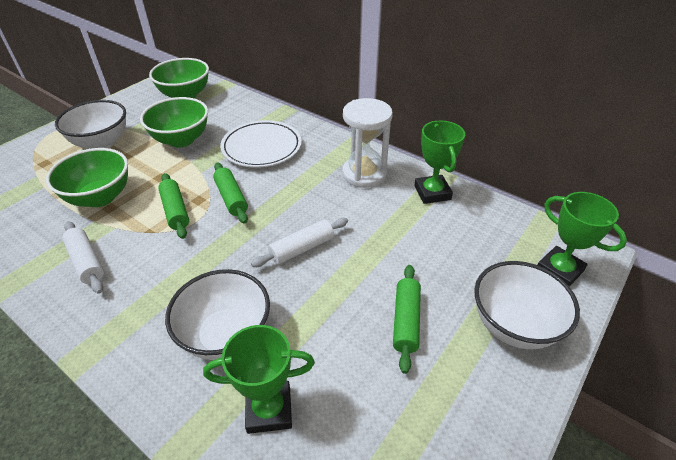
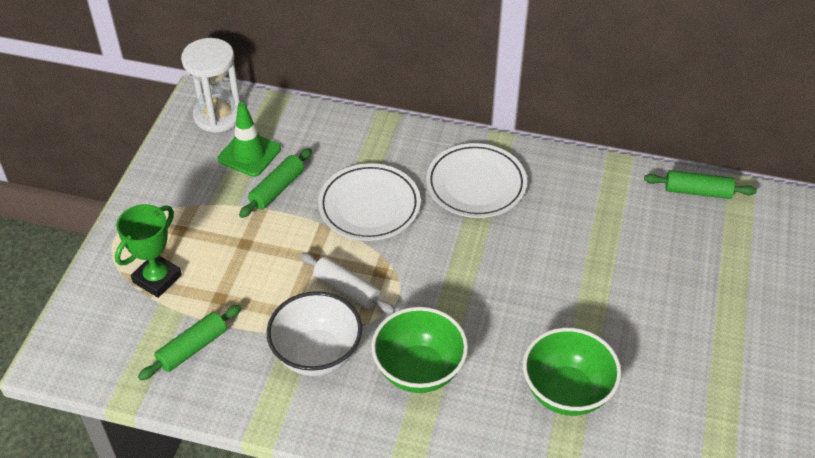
green bowl: [46,148,128,207] [140,97,208,148] [149,58,209,98] = 3 -> [371,307,468,393] [523,328,622,416] = 2
green traffic cone: none = 0 -> [217,102,281,177] = 1
green trophy: [203,325,315,434] [414,121,465,204] [537,192,627,286] = 3 -> [115,204,182,298] = 1
white bowl: [55,100,126,149] [165,269,270,360] [474,261,580,349] = 3 -> [267,291,362,376] = 1
white plate: [220,120,302,168] = 1 -> [318,163,421,241] [426,143,527,218] = 2
white rolling pin: [62,221,104,294] [251,218,348,267] = 2 -> [300,253,395,314] = 1

